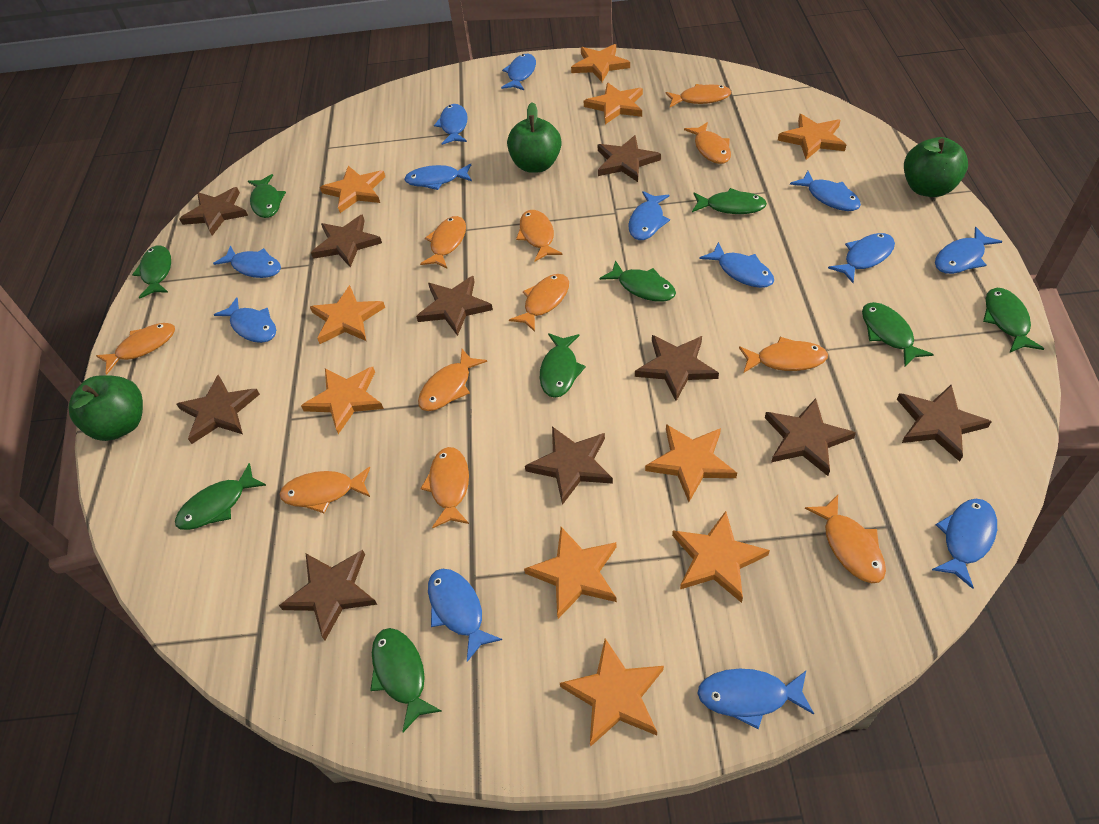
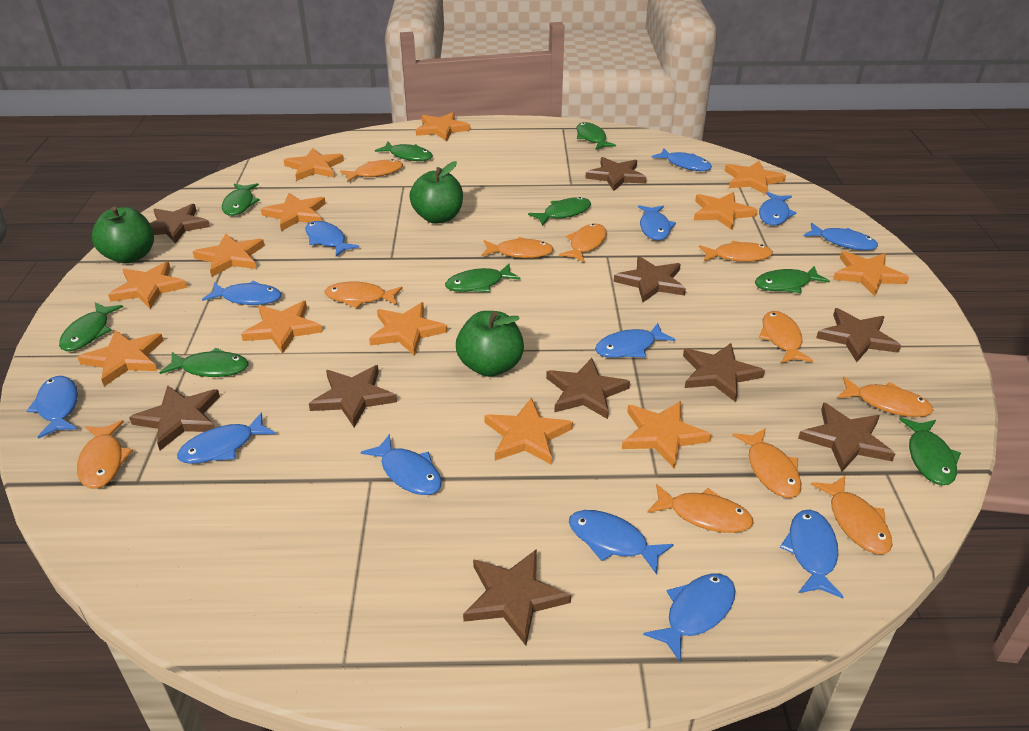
orange star: [301,367,384,434] [310,285,385,344] [320,166,385,213] [524,527,617,619] [560,639,664,747] [571,44,630,82] [584,83,643,124] [645,424,737,502] [672,511,770,603] [778,114,846,160] = 10 -> [78,330,164,386] [108,261,187,309] [193,233,265,277] [241,301,322,354] [261,193,326,231] [284,148,344,181] [369,302,447,356] [416,112,471,141] [484,397,573,465] [622,401,712,469] [694,192,758,230] [725,161,786,195] [833,251,909,296] = 13

